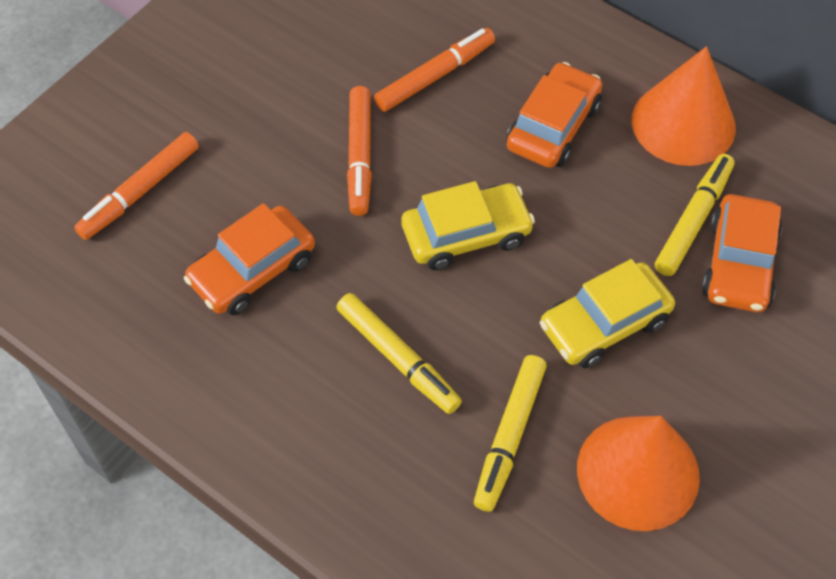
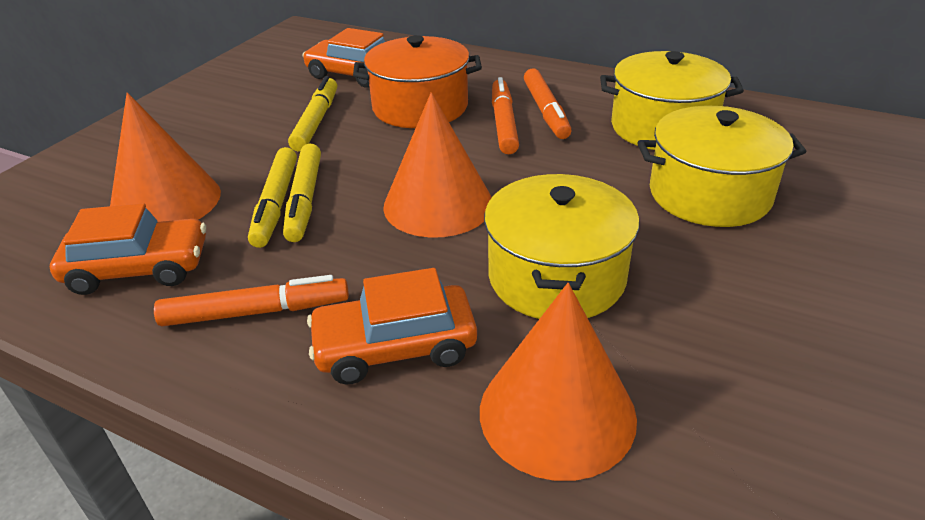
orange cone: [577,416,700,531] [632,46,736,166] = 2 -> [110,93,221,222] [383,92,492,238] [480,283,637,481] = 3
orange pot: none = 0 -> [353,35,482,128] = 1
yellow car: [401,181,535,270] [540,259,675,368] = 2 -> none = 0
yellow pot: none = 0 -> [484,174,640,319] [600,51,744,150] [637,106,806,227] = 3

